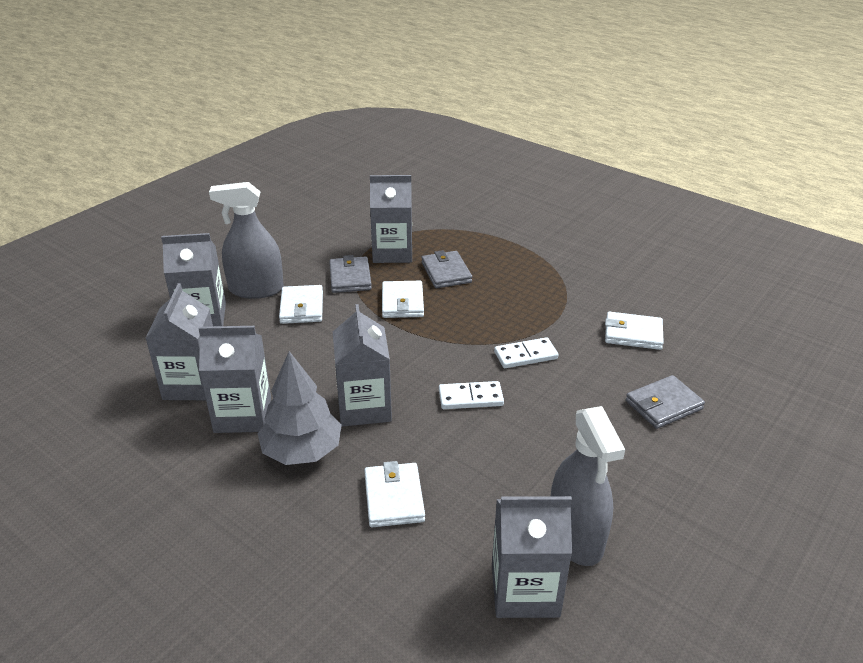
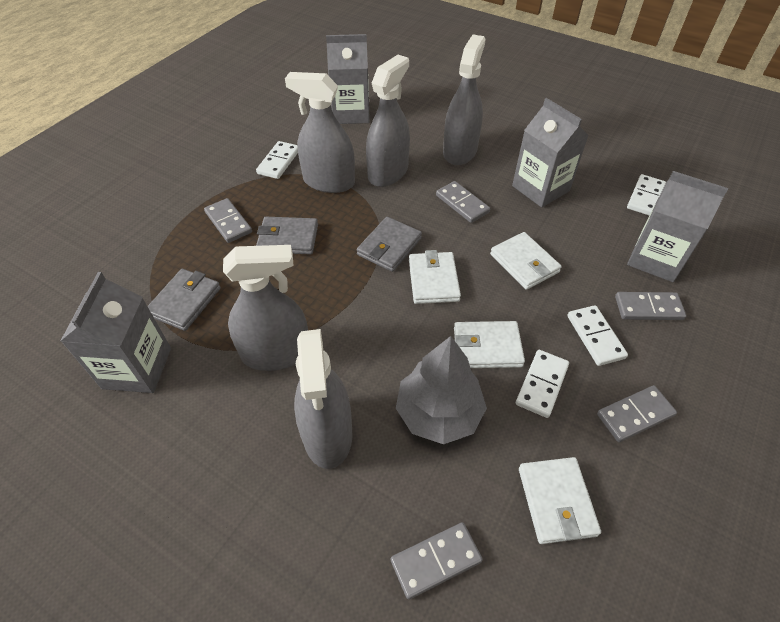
grey carton: [145,283,213,400] [161,233,226,326] [198,326,271,433] [333,304,392,427] [370,175,412,263] [492,496,572,618] = 6 -> [61,272,171,393] [326,34,370,124] [512,98,589,207] [627,171,728,282] = 4
grey domino: none = 0 -> [204,198,252,243] [391,522,483,600] [436,181,490,223] [597,385,677,442] [615,292,686,320] = 5
grey spray bottle: [209,182,284,299] [551,406,625,566] = 2 -> [223,245,308,371] [285,72,355,193] [294,329,353,469] [366,55,410,187] [443,35,486,166] = 5
white domino: [439,381,504,409] [494,337,558,368] = 2 -> [256,141,298,179] [516,350,569,418] [567,305,628,366] [627,174,666,215] = 4

